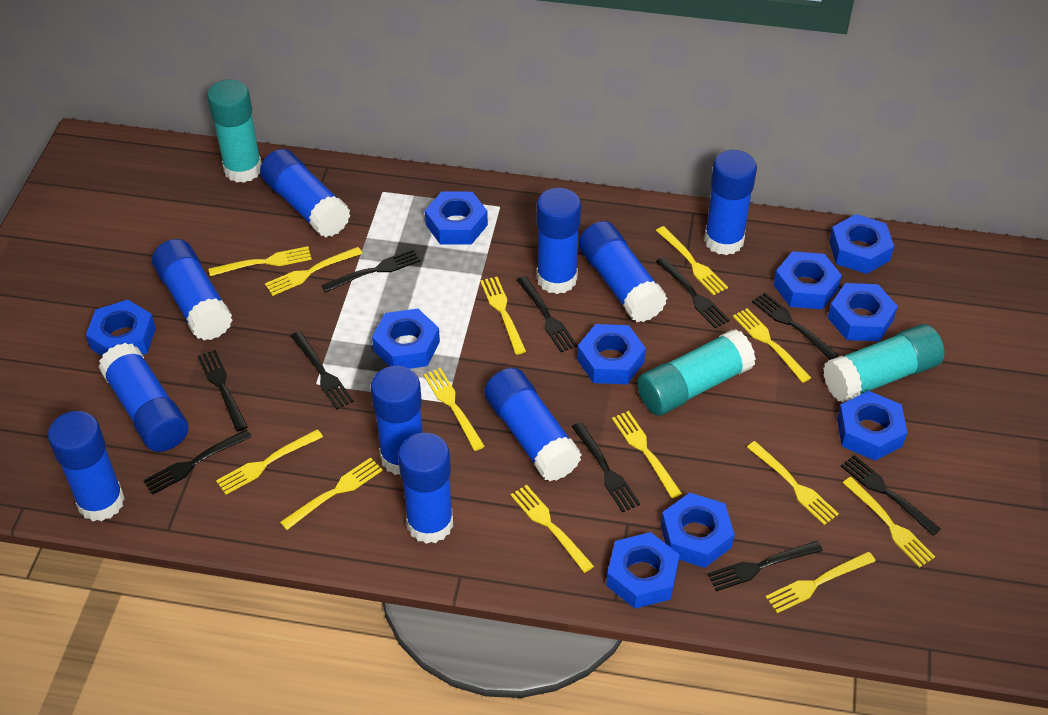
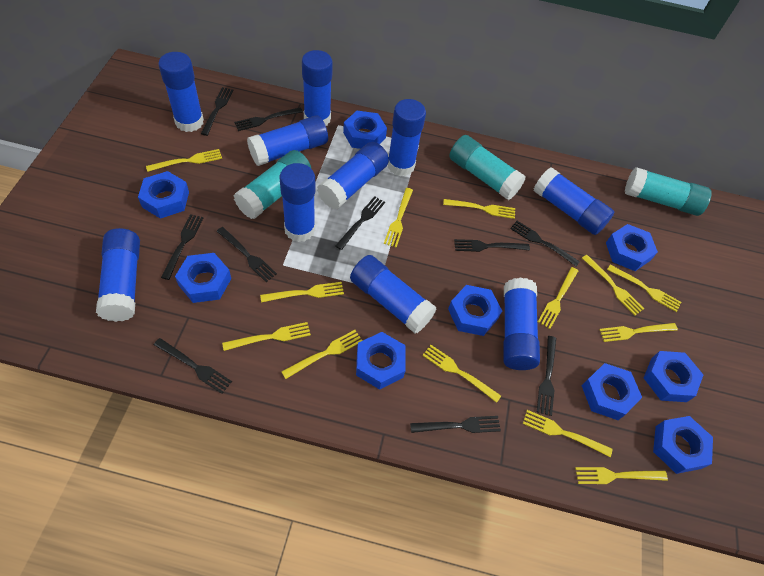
blue nut: [86,300,156,356] [372,309,440,369] [425,192,488,245] [577,324,646,384] [606,532,680,609] [661,493,734,568] [774,251,842,309] [828,283,898,341] [829,214,894,274] [837,391,907,461] = 10 -> [138,171,189,219] [175,253,231,303] [343,111,387,149] [356,332,406,390] [448,285,502,336] [582,363,642,420] [606,224,658,271] [644,351,703,402] [653,416,713,474] = 9

